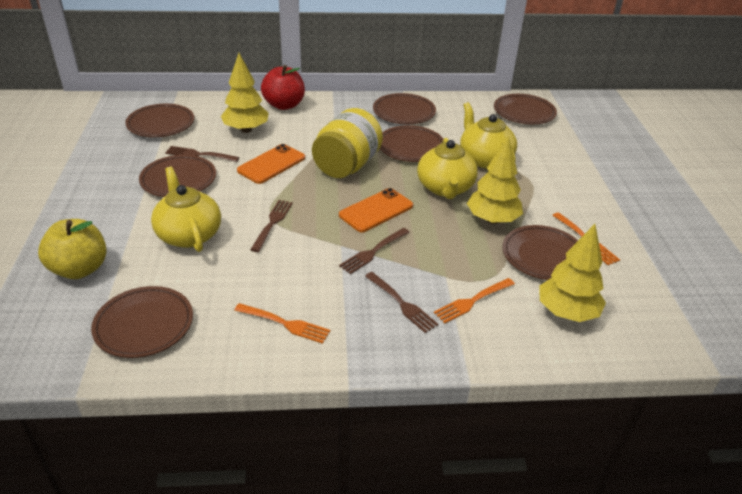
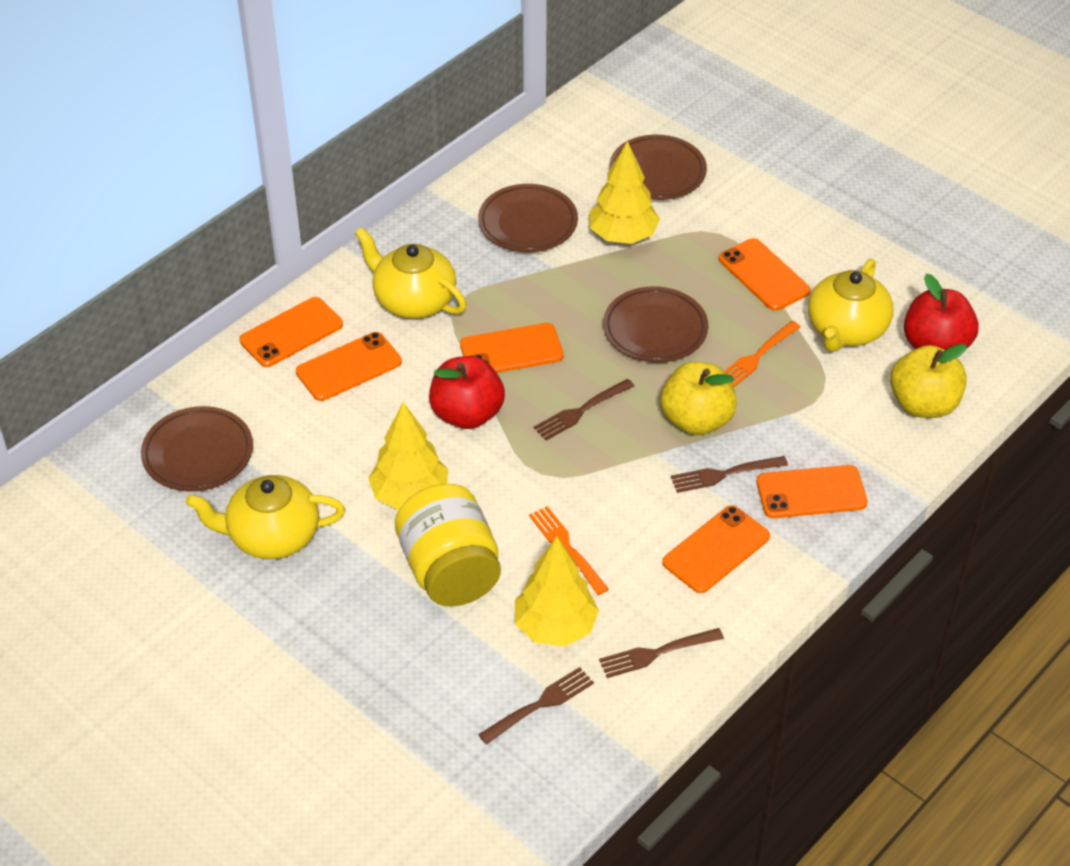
brown plate: [91,286,193,358] [125,104,195,137] [139,155,216,197] [373,93,436,124] [380,125,443,162] [494,94,557,124] [502,225,578,280] = 7 -> [141,406,253,492] [478,184,578,252] [603,286,708,363] [609,135,707,200] = 4
orange fork: [234,303,330,344] [434,278,515,323] [552,212,620,265] = 3 -> [529,506,609,595] [725,321,801,387] = 2
orange phone: [237,144,305,184] [339,188,413,233] = 2 -> [239,297,343,367] [296,332,402,401] [460,323,564,373] [663,505,770,593] [718,238,811,311] [756,465,868,518] = 6
red apple: [261,65,305,110] = 1 -> [429,356,505,429] [904,274,979,350] = 2
yellow apple: [38,219,106,279] = 1 -> [661,362,737,435] [890,344,967,418] = 2

